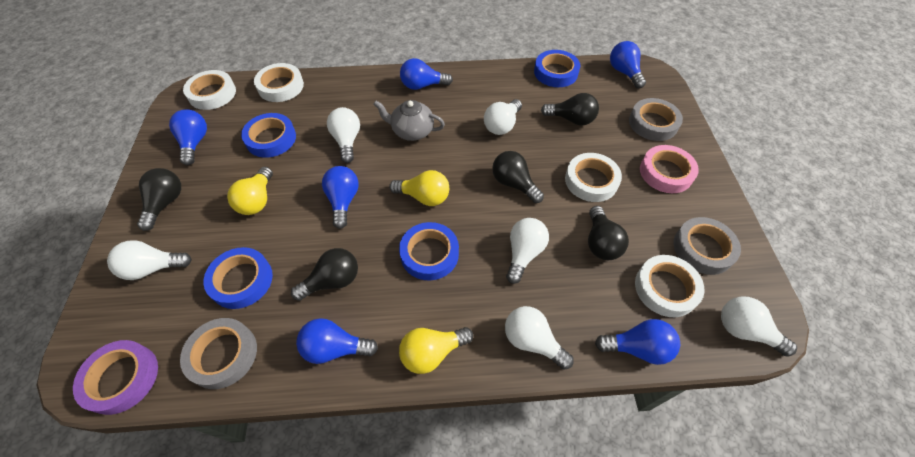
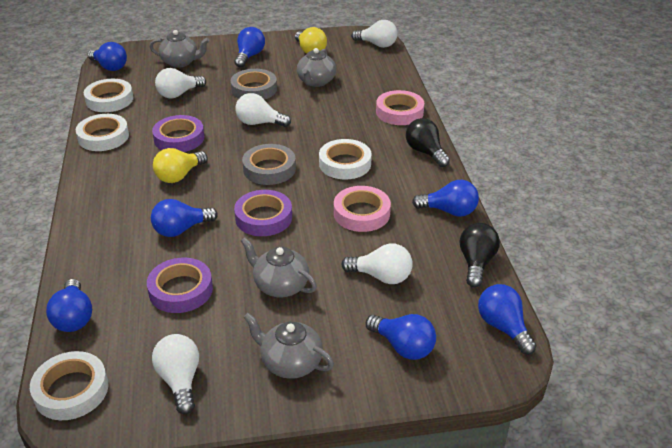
black light bulb: [137,168,181,231] [291,248,358,301] [492,151,544,203] [541,93,599,126] [588,206,629,260] = 5 -> [406,118,450,167] [460,223,500,287] = 2
blue light bulb: [169,109,207,165] [296,318,378,364] [322,166,359,229] [400,58,453,90] [595,319,680,365] [610,41,646,88] = 6 -> [46,279,92,332] [88,42,127,71] [151,199,218,237] [235,27,265,67] [366,314,436,360] [412,180,479,217] [478,284,537,355] = 7
blue tape: [203,247,273,309] [241,113,296,158] [399,222,459,281] [534,50,580,87] = 4 -> none = 0
grey tape: [180,318,257,389] [629,98,683,141] [673,217,741,275] = 3 -> [230,69,277,100] [242,144,296,185] = 2
grey teapot: [373,100,445,141] = 1 -> [150,30,209,68] [241,237,317,298] [243,313,334,379] [297,48,336,87] = 4
pink tape: [640,145,699,193] = 1 -> [334,186,391,232] [376,90,424,125] = 2
purple tape: [73,340,158,415] = 1 -> [147,258,213,313] [152,115,204,152] [234,190,292,236] = 3
white light bulb: [107,240,192,280] [327,107,360,163] [484,99,522,135] [505,306,574,370] [506,218,549,284] [721,297,797,357] = 6 -> [152,334,199,414] [155,68,206,98] [235,93,291,127] [341,243,413,284] [351,20,397,48] = 5
yellow light bulb: [227,167,273,215] [389,170,449,206] [399,327,473,374] = 3 -> [153,148,207,183] [295,27,327,54] = 2

